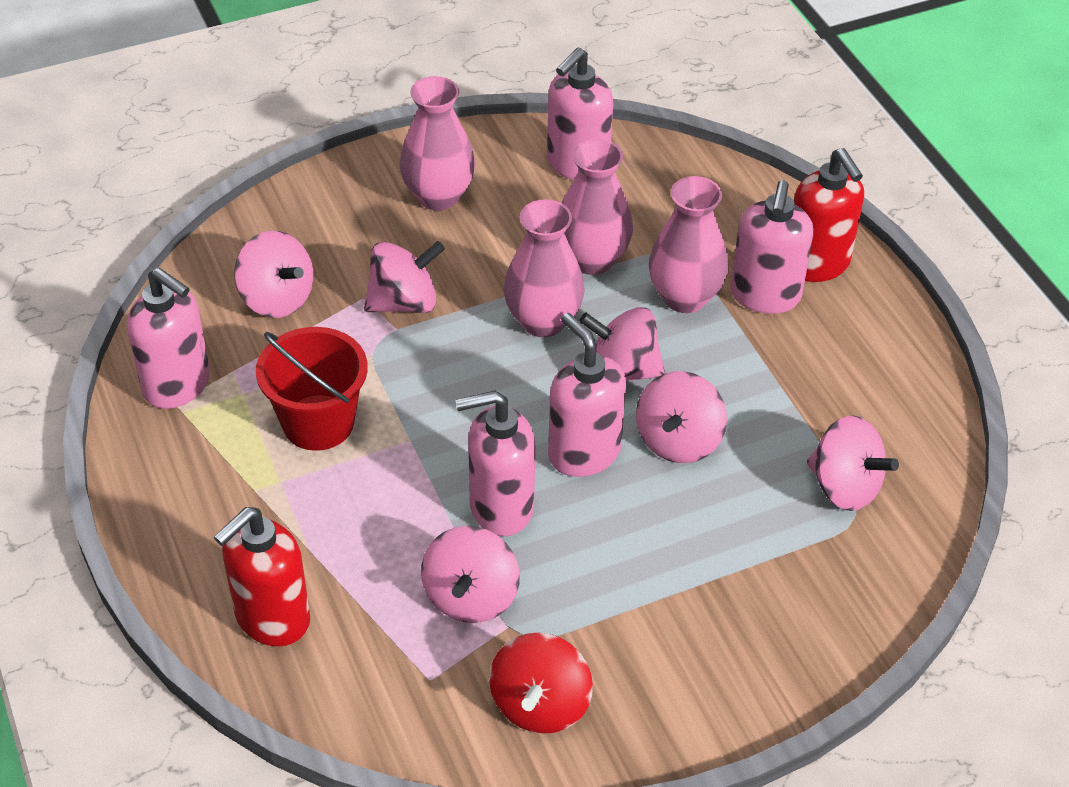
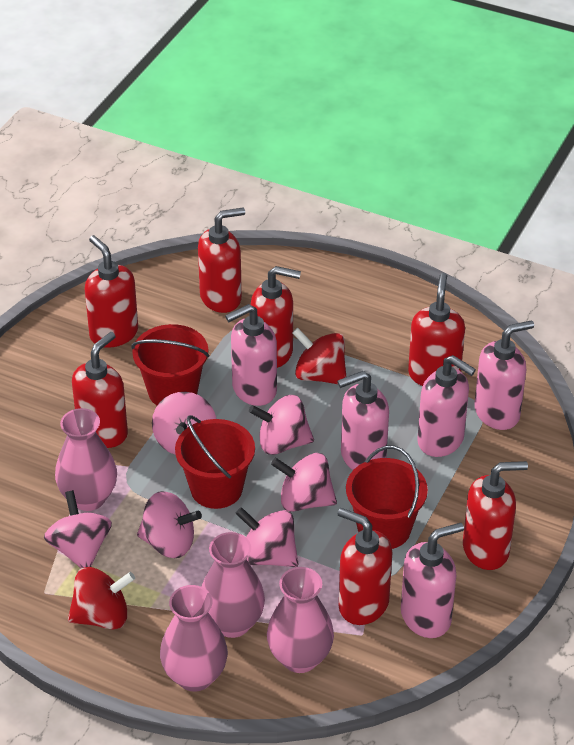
red bucket: [256,327,368,451] = 1 -> [131,324,209,405] [175,415,255,509] [346,446,428,549] = 3
red soap dispenser: [214,507,310,646] [794,148,864,282] = 2 -> [72,332,128,448] [85,235,138,348] [198,208,245,313] [251,266,301,368] [338,508,392,625] [408,273,465,386] [463,461,528,570] = 7
red spinning top: [489,633,593,734] = 1 -> [68,567,135,630] [292,328,346,384] = 2

